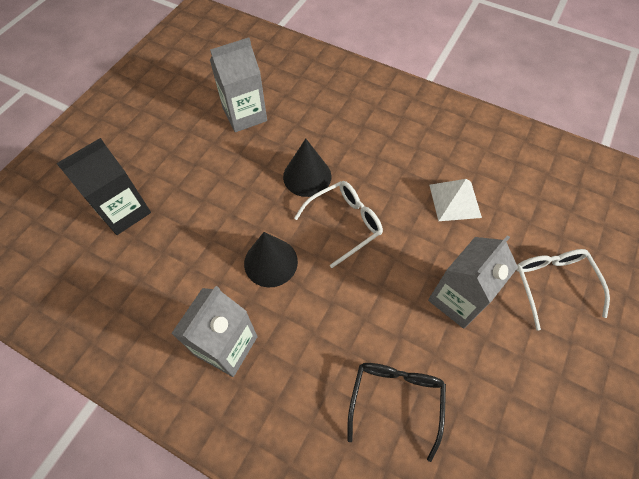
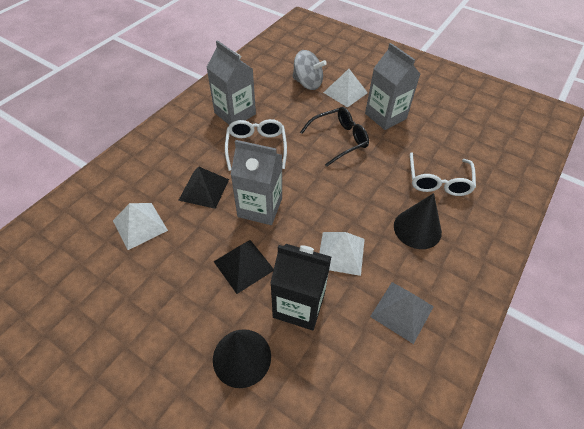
black pyramid: none = 0 -> [178,166,229,209] [214,240,274,294] = 2
grey pyramid: none = 0 -> [370,282,434,344] = 1
grey spinning top: none = 0 -> [292,50,327,90] = 1
white pyramid: [430,179,482,221] = 1 -> [113,203,168,250] [319,232,365,276] [323,69,368,108] = 3

